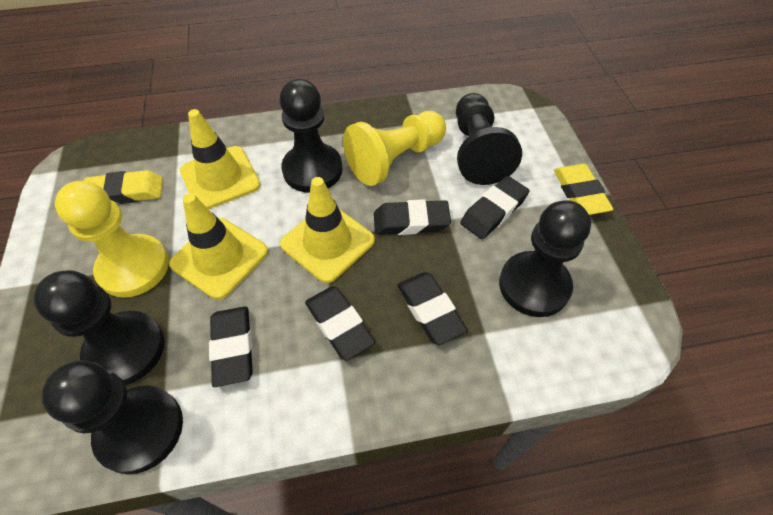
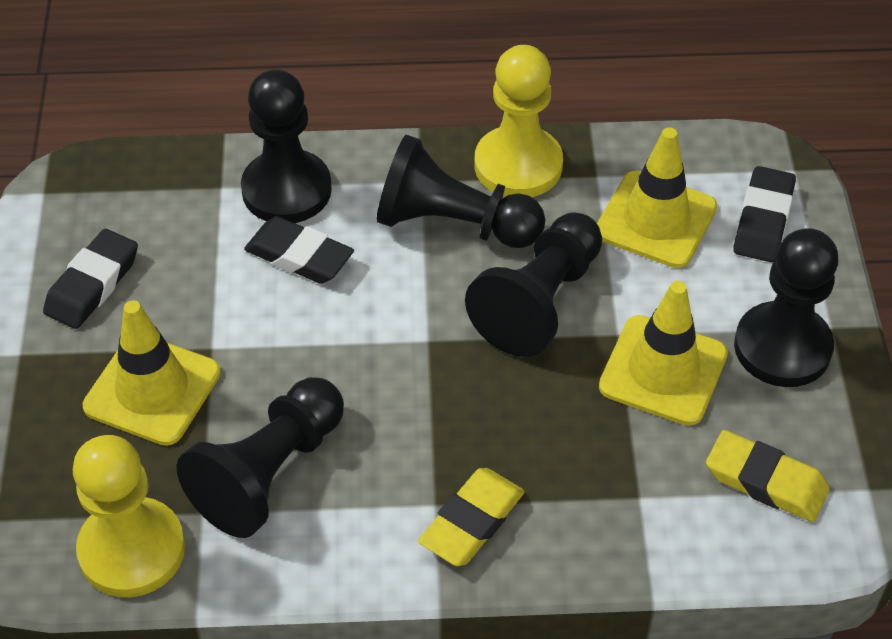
black eraser: [209,306,253,387] [305,286,375,361] [374,199,451,235] [397,272,468,345] [460,176,529,239] = 5 -> [43,229,138,329] [244,216,354,284] [733,166,796,262] = 3

